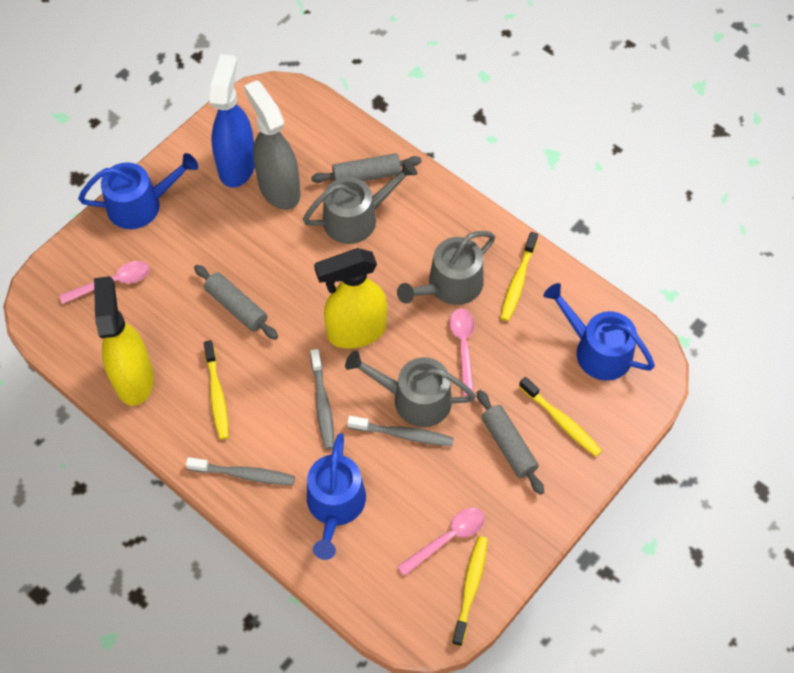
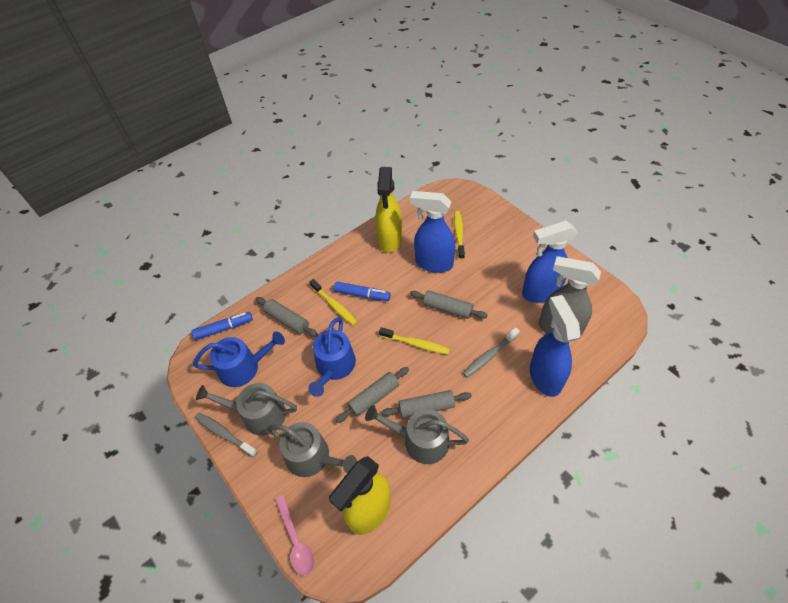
blue marker: none = 0 -> [192,312,253,340] [334,282,391,301] = 2
blue spray bottle: [210,54,255,188] = 1 -> [410,191,455,273] [522,221,578,303] [530,295,581,397] = 3
blue watering can: [78,153,198,229] [307,433,366,560] [543,283,655,381] = 3 -> [193,331,285,387] [308,317,356,397] = 2
grey rolling pin: [194,265,278,340] [311,153,422,183] [477,390,544,495] = 3 -> [256,297,318,337] [336,367,409,423] [381,390,472,418] [410,290,488,319] = 4
grey toothbrush: [186,457,295,485] [310,349,334,449] [347,416,454,446] = 3 -> [194,412,258,458] [463,327,520,378] = 2
pink spoon: [59,261,149,304] [397,508,485,576] [449,308,475,396] = 3 -> [275,495,314,576] = 1
yellow toothbrush: [204,340,229,440] [452,536,488,646] [500,232,538,321] [519,377,602,457] = 4 -> [309,279,358,326] [379,327,450,354] [454,211,465,260] = 3

